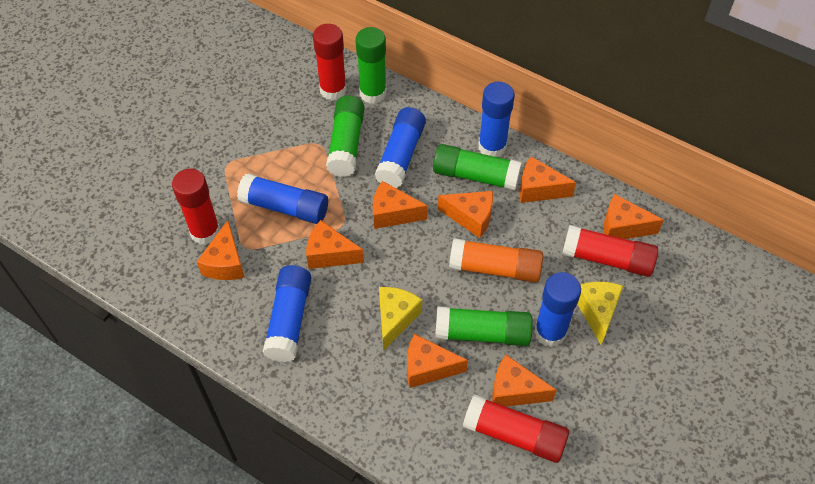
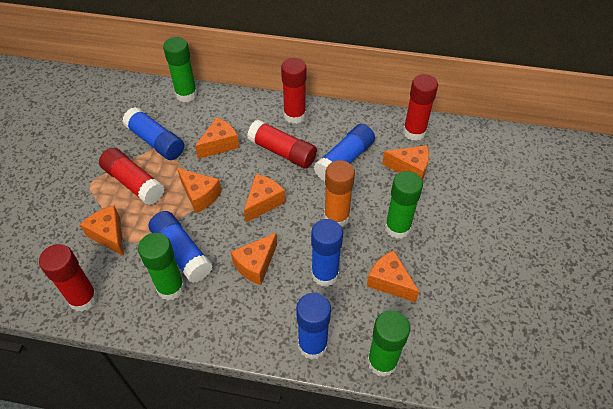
orange cheese: [197,220,245,280] [306,220,364,269] [373,181,428,229] [407,334,468,388] [438,191,493,238] [492,355,557,407] [520,156,576,203] [603,194,664,239] = 8 -> [80,205,124,256] [177,168,222,213] [195,117,239,159] [231,233,277,285] [244,174,285,222] [367,250,419,302] [382,145,429,180] = 7
red glue stick: [172,169,220,245] [313,24,347,100] [463,394,569,463] [562,225,658,277] = 4 -> [39,244,98,312] [99,148,165,205] [247,119,317,168] [281,58,306,124] [403,74,438,141] = 5
yellow cheese: [379,287,422,351] [577,282,623,345] = 2 -> none = 0

